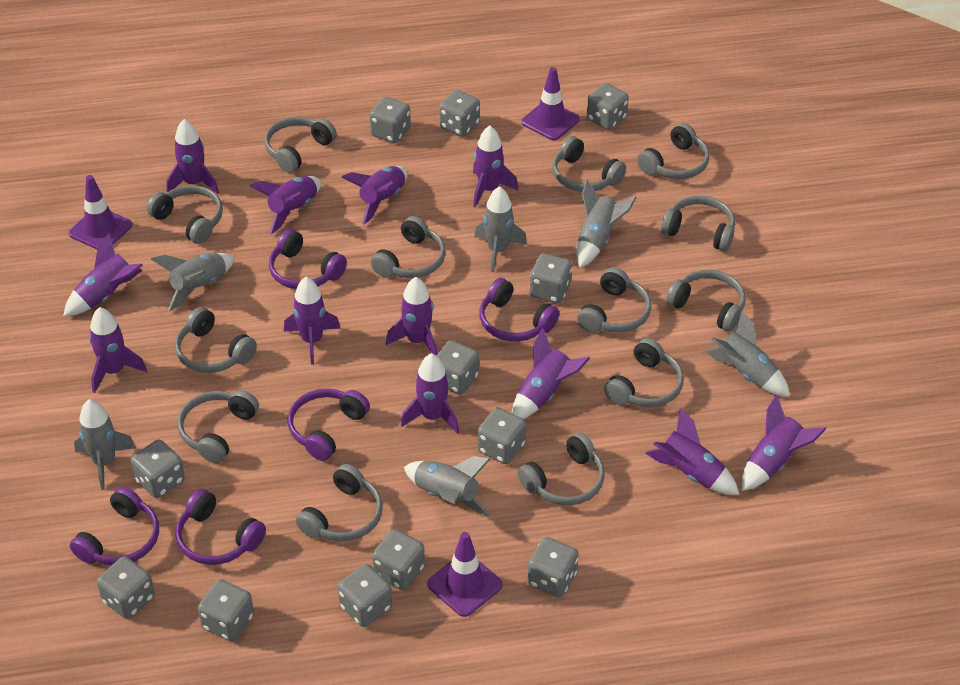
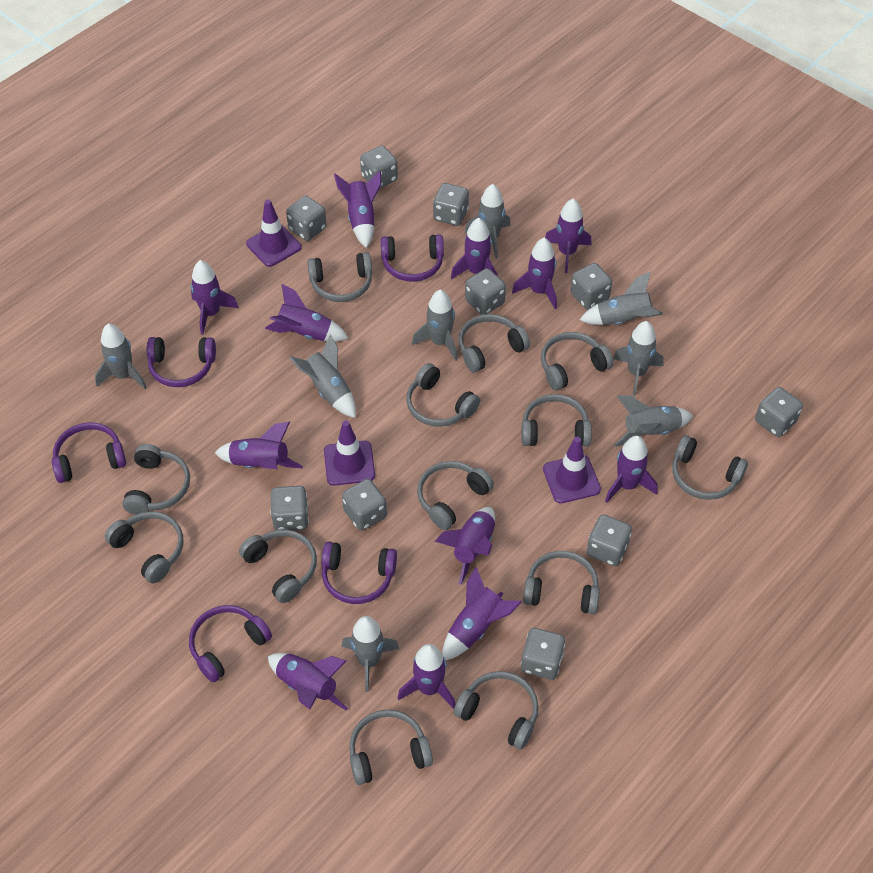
grey dice: [97,556,155,619] [131,439,185,498] [198,579,254,642] [338,564,392,627] [370,97,411,143] [372,529,425,590] [436,340,479,395] [439,90,480,137] [477,407,526,464] [527,537,579,597] [530,253,572,304] [586,83,629,130] = 12 -> [271,486,309,530] [286,196,327,241] [342,479,387,531] [360,145,398,188] [433,183,469,226] [465,268,506,315] [521,628,565,680] [570,263,612,309] [587,515,632,566] [755,387,803,437] = 10
grey rocket: [74,399,136,490] [151,253,234,311] [404,456,490,517] [474,186,527,272] [576,179,637,268] [705,310,790,397] = 6 -> [95,324,147,389] [289,334,356,418] [342,616,399,692] [412,290,458,361] [465,184,511,258] [580,272,663,325] [613,321,664,396] [614,395,693,447] = 8

